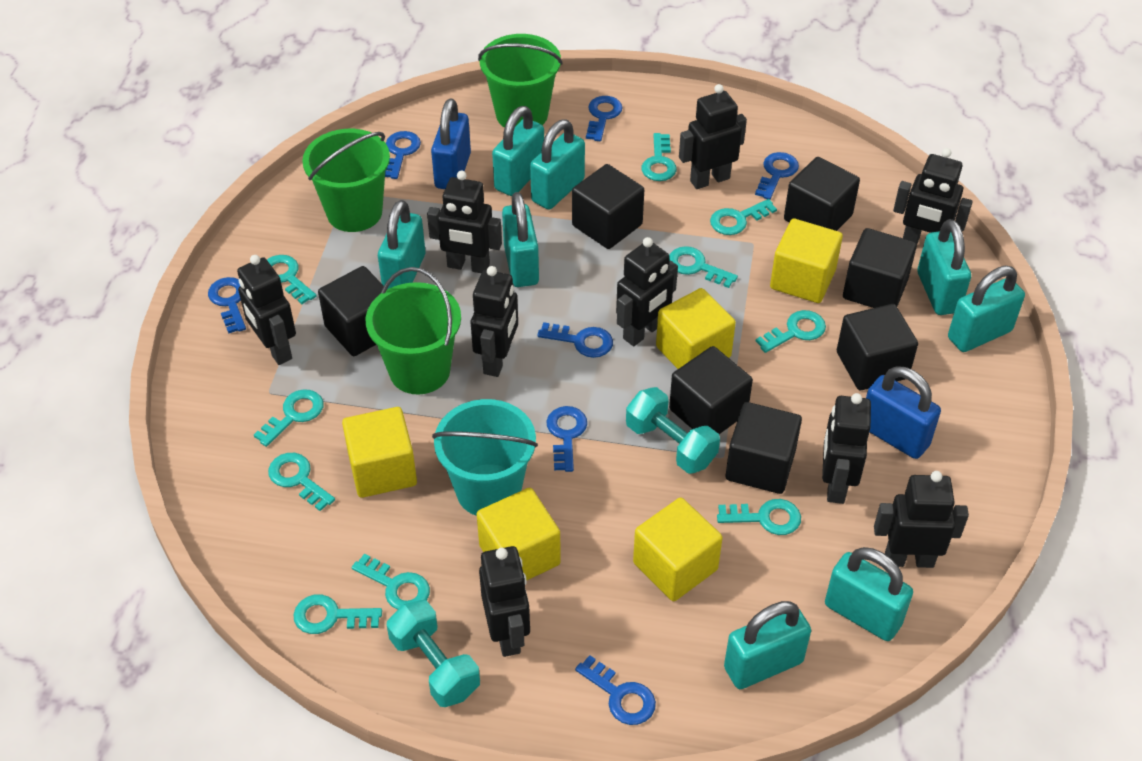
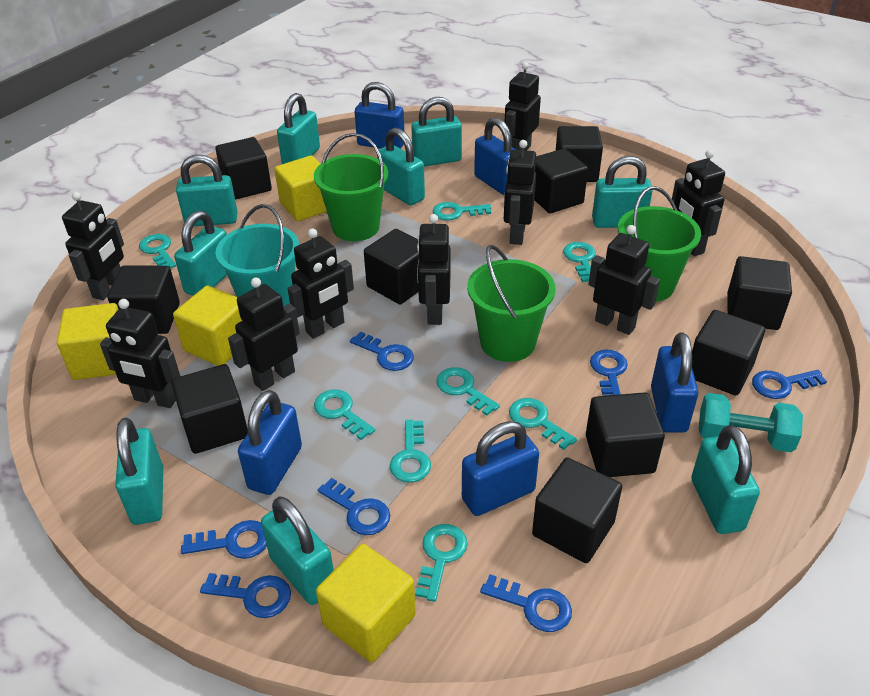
black cube: [318,266,384,356] [572,164,644,249] [669,346,753,434] [726,402,802,494] [784,157,860,231] [837,304,918,390] [843,228,917,308] = 7 -> [107,265,180,334] [171,364,248,454] [215,137,272,200] [364,229,419,304] [532,457,622,563] [534,149,588,213] [556,126,603,182] [586,392,665,477] [692,310,765,395] [727,256,792,330] = 10
blue padlock: [431,99,471,189] [866,366,941,459] = 2 -> [238,390,302,495] [355,82,404,149] [462,421,539,516] [474,117,516,195] [651,332,699,433] = 5
turquoise dumbbell: [387,600,480,707] [626,387,720,474] = 2 -> [699,393,803,452] = 1
turquoise key: [254,389,324,447] [267,255,317,304] [268,453,335,511] [293,594,382,634] [351,553,430,610] [641,133,677,181] [669,246,738,288] [710,199,777,235] [717,499,801,535] [756,310,826,353] = 10 -> [139,234,176,268] [314,389,375,440] [390,420,431,483] [415,524,468,602] [433,202,491,221] [436,367,500,416] [509,398,577,450] [563,242,596,282] = 8
turquoise padlock: [378,200,425,289] [492,106,544,196] [502,192,539,287] [530,120,585,210] [724,601,811,689] [825,547,913,641] [917,219,971,315] [948,266,1025,352] = 8 -> [115,418,163,525] [174,211,227,296] [176,154,238,226] [261,497,334,605] [277,93,320,164] [377,128,425,205] [411,97,462,166] [592,156,653,228] [691,425,760,534] = 9
yellow cube: [342,407,417,498] [477,488,561,581] [633,498,723,601] [656,288,736,369] [770,218,843,303] = 5 -> [57,303,118,380] [173,285,243,366] [274,155,327,221] [316,544,416,662] = 4

